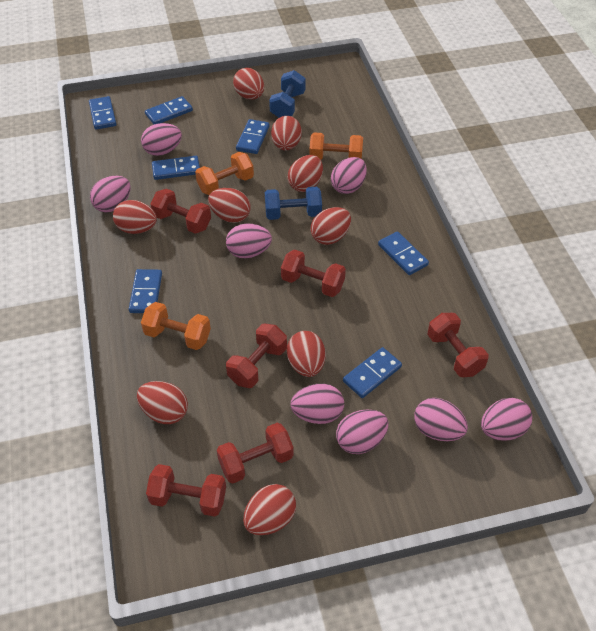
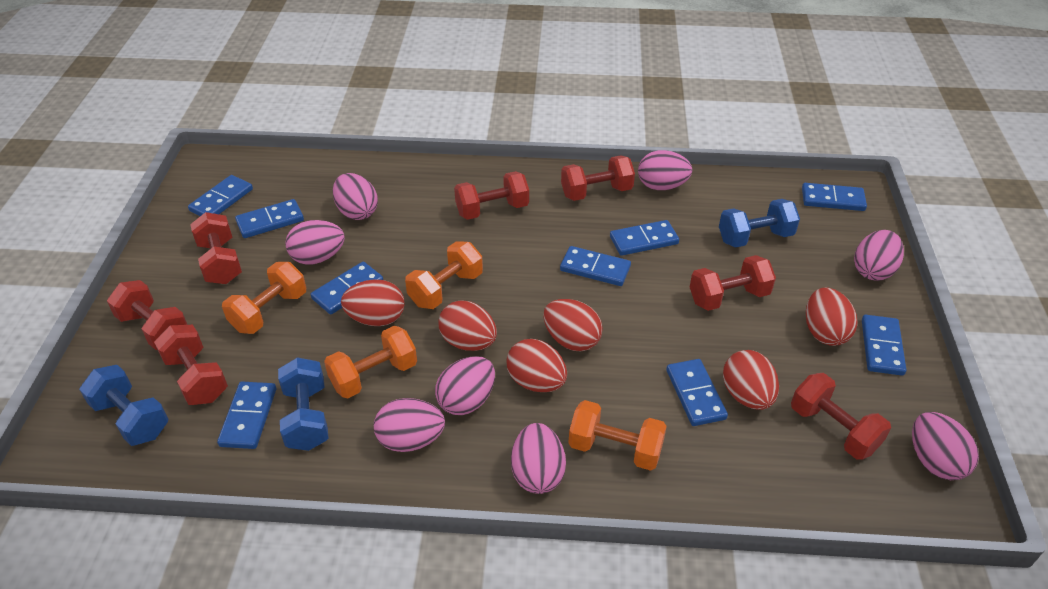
blue domino: [89,96,116,130] [129,269,162,313] [145,96,193,124] [152,156,200,180] [236,119,269,154] [343,347,402,398] [378,231,429,275] = 7 -> [188,175,253,216] [217,382,276,449] [235,199,304,238] [311,262,383,315] [560,246,631,286] [610,220,679,256] [666,359,728,426] [802,183,867,211] [862,315,906,376] = 9
blue dumbbell: [265,187,322,220] [269,70,305,118] = 2 -> [79,365,169,446] [278,357,329,451] [719,199,800,248] = 3
orange dumbbell: [141,302,211,350] [195,152,254,195] [309,132,363,159] = 3 -> [222,262,306,334] [324,326,417,399] [405,241,483,309] [569,400,667,471] = 4
red dumbbell: [146,464,226,517] [150,189,211,234] [217,422,293,484] [226,324,287,388] [281,250,346,297] [427,313,489,377] = 6 -> [107,280,187,350] [154,325,228,405] [190,212,242,284] [454,171,529,220] [561,155,635,201] [690,255,776,311] [791,373,891,460] = 7
red egg: [113,200,157,234] [137,381,188,424] [208,188,250,223] [233,68,264,100] [243,484,296,535] [271,116,302,150] [287,331,325,377] [288,155,323,192] [311,207,351,245] = 9 -> [341,279,405,326] [438,300,497,351] [506,339,567,392] [543,299,603,351] [723,350,779,410] [806,287,857,346] = 6

